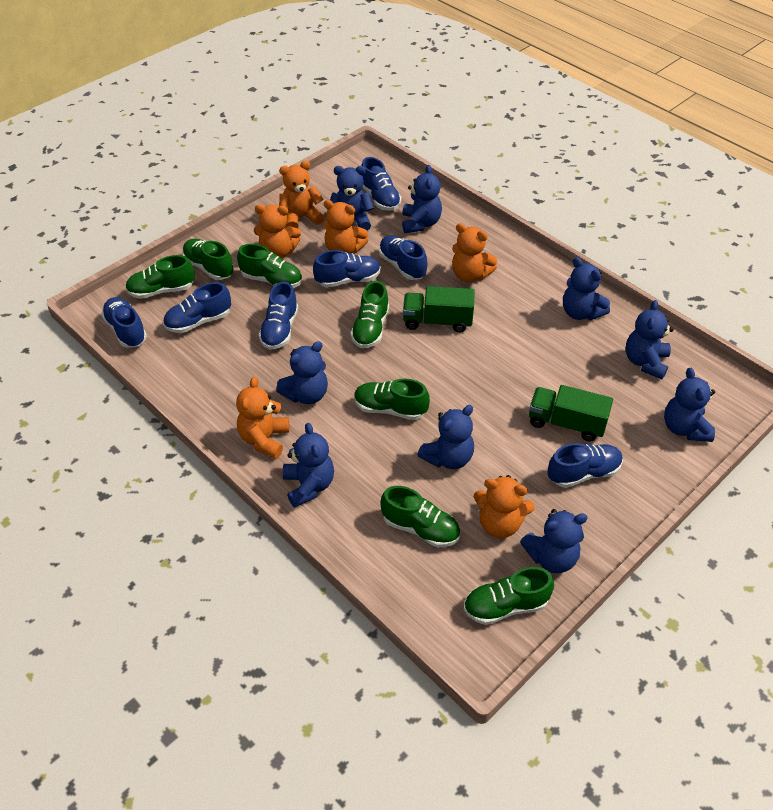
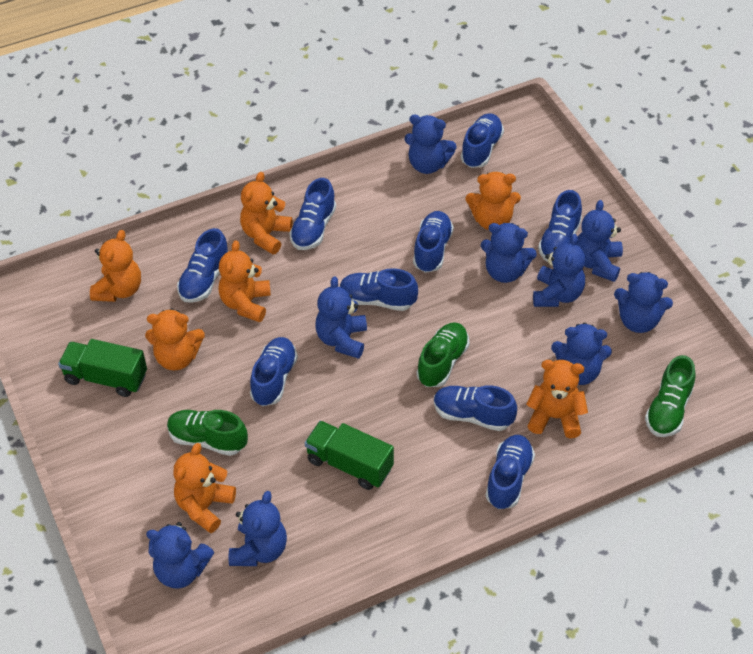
blue shoe: [101,297,147,348] [163,282,231,333] [259,282,298,350] [313,250,381,288] [361,157,401,211] [379,235,427,280] [547,443,623,488] = 7 -> [177,228,228,303] [250,337,298,406] [289,178,336,250] [340,268,418,311] [413,211,454,273] [434,385,517,431] [461,113,504,168] [486,435,535,509] [538,190,582,262] = 9
green shoe: [125,255,195,299] [182,239,234,280] [237,244,302,288] [351,281,389,348] [354,378,430,420] [380,486,460,547] [464,567,554,625] = 7 -> [167,410,248,456] [416,323,470,387] [645,355,696,437] = 3
orange teddy bear: [236,377,290,459] [254,204,301,258] [279,161,324,228] [323,200,368,254] [452,223,497,282] [474,475,535,538] = 6 -> [90,230,141,302] [145,308,205,370] [173,443,236,533] [218,240,271,322] [240,172,293,254] [466,172,521,230] [526,360,588,438] = 7

